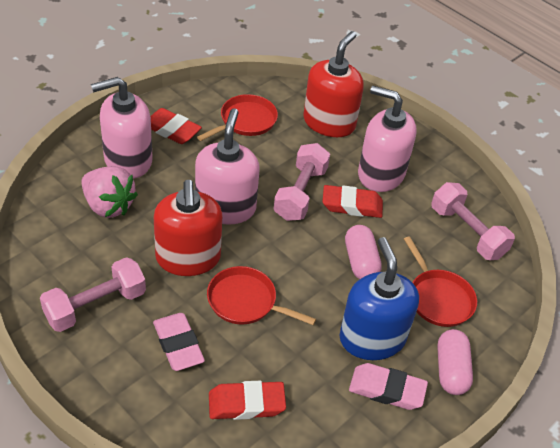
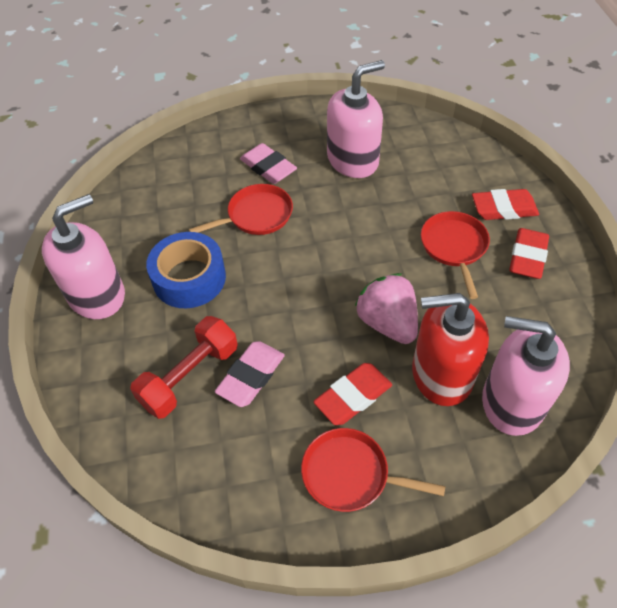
blue soap dispenser: [340,237,419,360] = 1 -> none = 0
blue tape: none = 0 -> [146,232,226,308] = 1
pink capsule: [345,225,382,279] [437,329,473,395] = 2 -> none = 0
pink dumbbell: [40,257,146,332] [274,143,330,221] [431,182,515,260] = 3 -> none = 0
red dumbbell: none = 0 -> [130,316,238,419] = 1
red soap dispenser: [154,180,222,276] [303,31,364,137] = 2 -> [412,293,489,406] = 1

